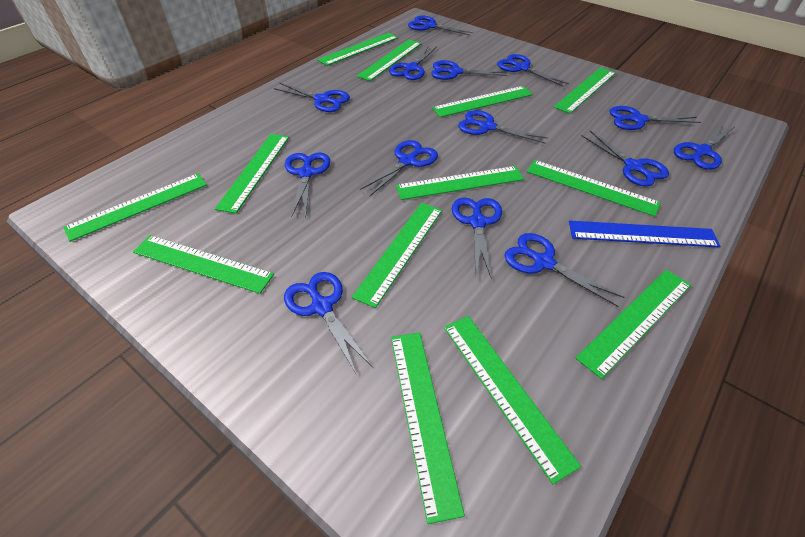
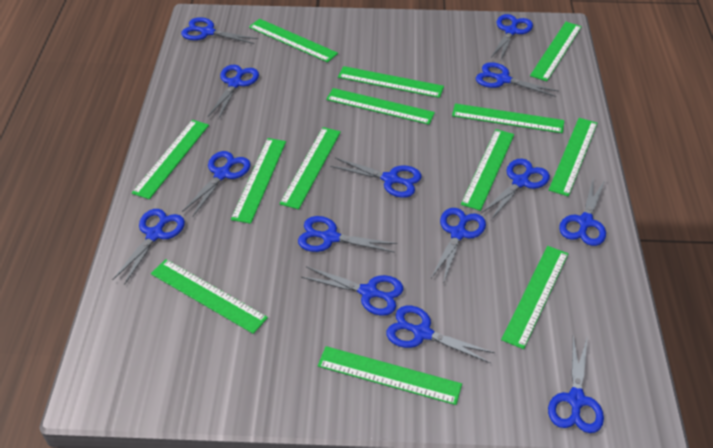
blue ruler: [569,221,720,247] = 1 -> none = 0

